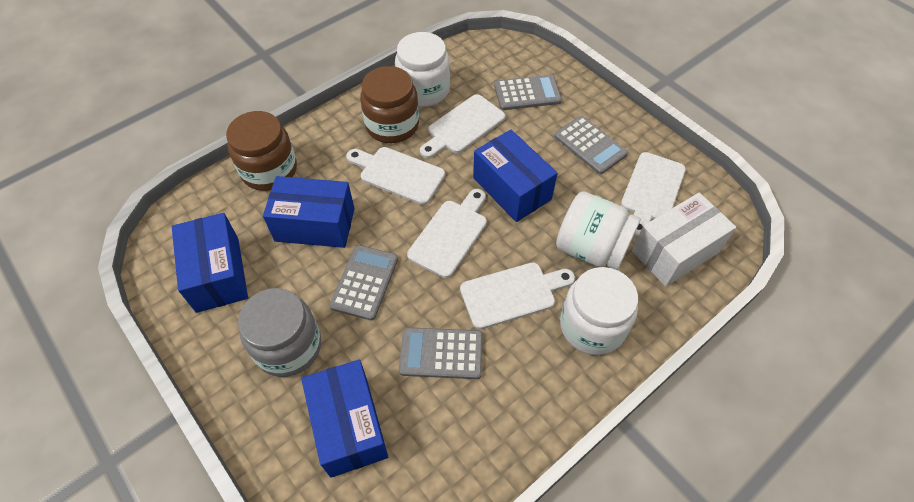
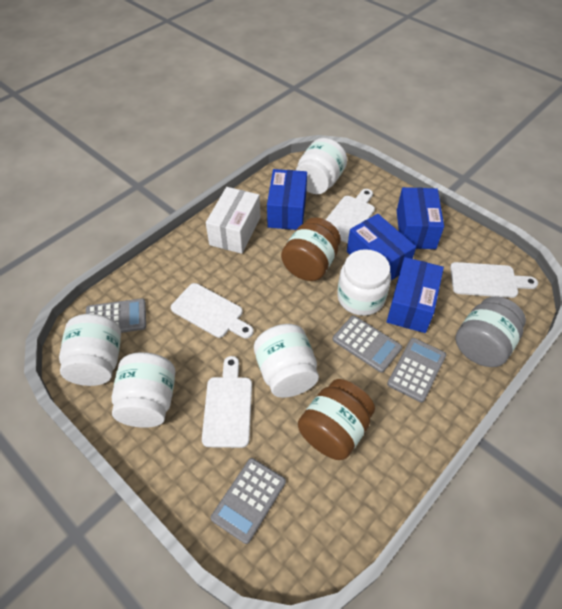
white cutting board: [346,147,445,205] [407,189,487,278] [420,95,506,158] [460,263,575,329] [621,152,686,237] = 5 -> [171,283,254,338] [202,356,252,448] [326,189,375,243] [450,262,538,298] = 4
white jar: [395,32,450,107] [556,191,641,270] [560,267,638,355] = 3 -> [59,314,121,386] [112,352,176,428] [254,324,319,398] [295,138,347,194] [337,249,391,316] = 5

